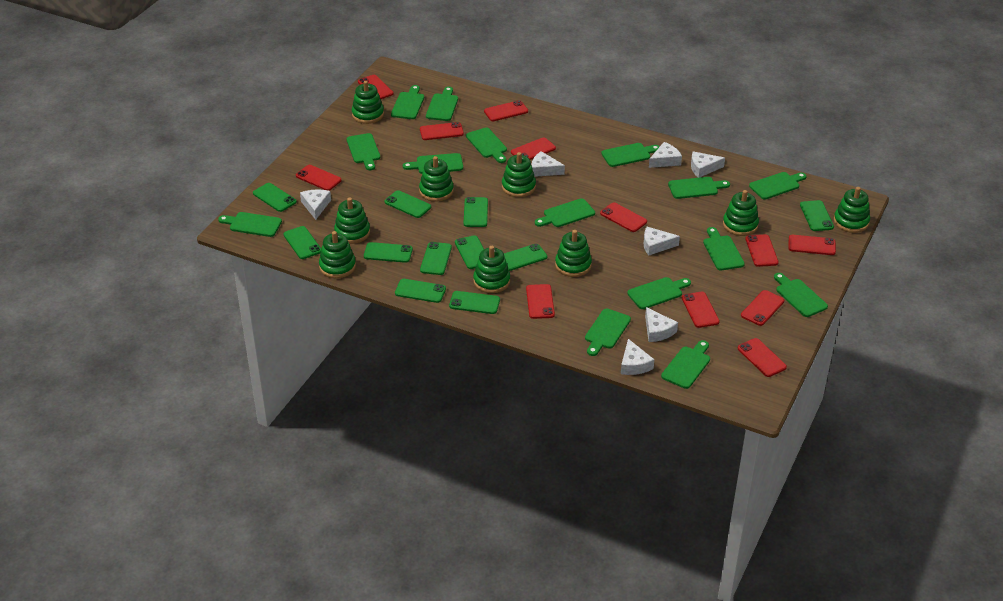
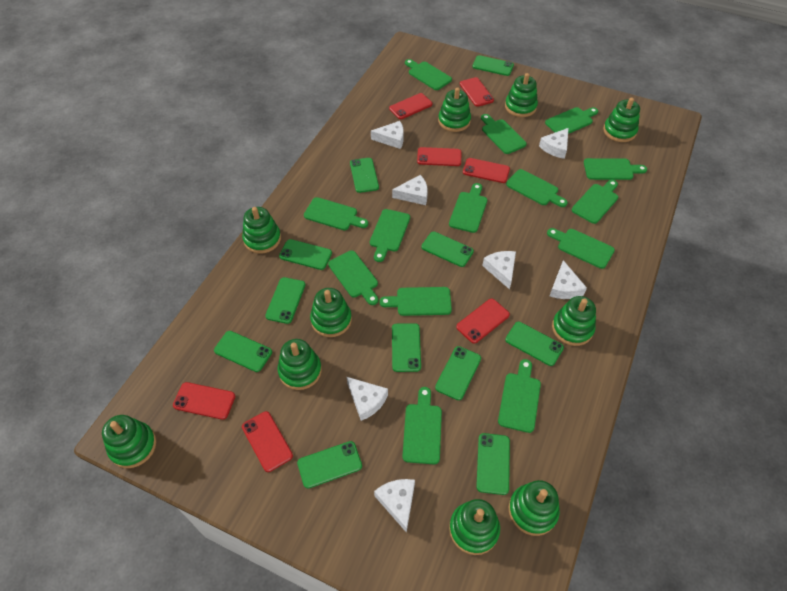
green cutting board: [218,212,282,237] [346,133,380,170] [391,85,424,119] [403,153,463,174] [426,87,458,121] [466,128,507,163] [535,198,595,227] [585,309,631,356] [601,143,660,167] [627,277,691,309] [661,340,710,389] [668,177,730,199] [703,227,745,271] [749,172,807,199] [774,273,828,317] = 15 -> [304,197,368,230] [328,250,378,305] [370,209,410,262] [379,287,452,316] [402,387,442,464] [405,59,452,90] [449,183,487,233] [481,114,527,154] [498,359,541,433] [506,169,568,207] [545,107,598,134] [547,228,615,269] [572,180,618,224] [584,158,647,180] = 14
green stacking toy: [319,231,356,278] [334,197,370,244] [352,81,384,124] [419,156,454,202] [473,246,510,293] [502,152,536,197] [555,230,592,277] [723,190,759,236] [834,187,870,233] = 9 -> [102,415,156,468] [242,207,281,254] [277,339,322,390] [310,288,352,337] [438,87,471,132] [449,499,500,555] [505,73,538,117] [509,480,560,536] [552,296,596,346] [603,98,640,142] = 10
red phone: [296,165,342,191] [358,75,394,99] [420,122,464,140] [484,100,528,121] [511,137,556,160] [526,284,555,319] [600,202,647,232] [682,292,720,328] [738,338,787,377] [741,290,784,326] [745,234,778,267] [789,235,836,255] = 12 -> [173,382,235,420] [242,411,293,472] [389,93,432,119] [417,147,461,166] [456,299,510,344] [460,77,494,107] [463,158,510,183] = 7

